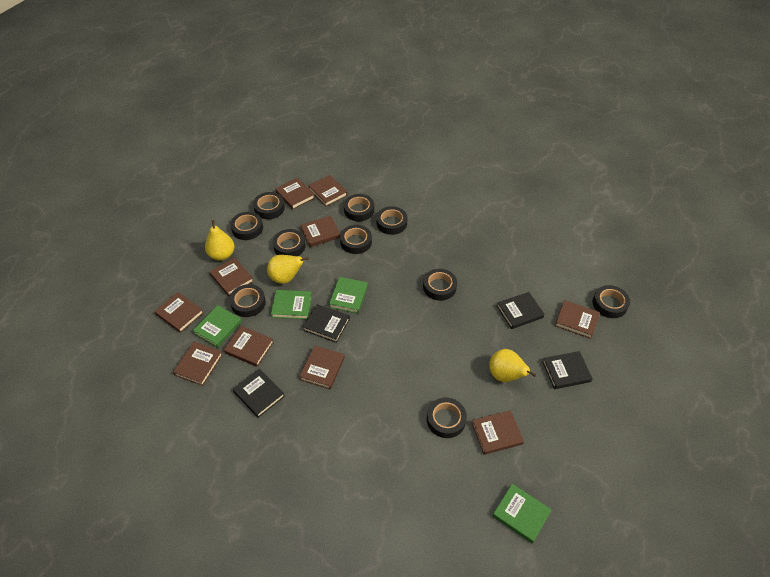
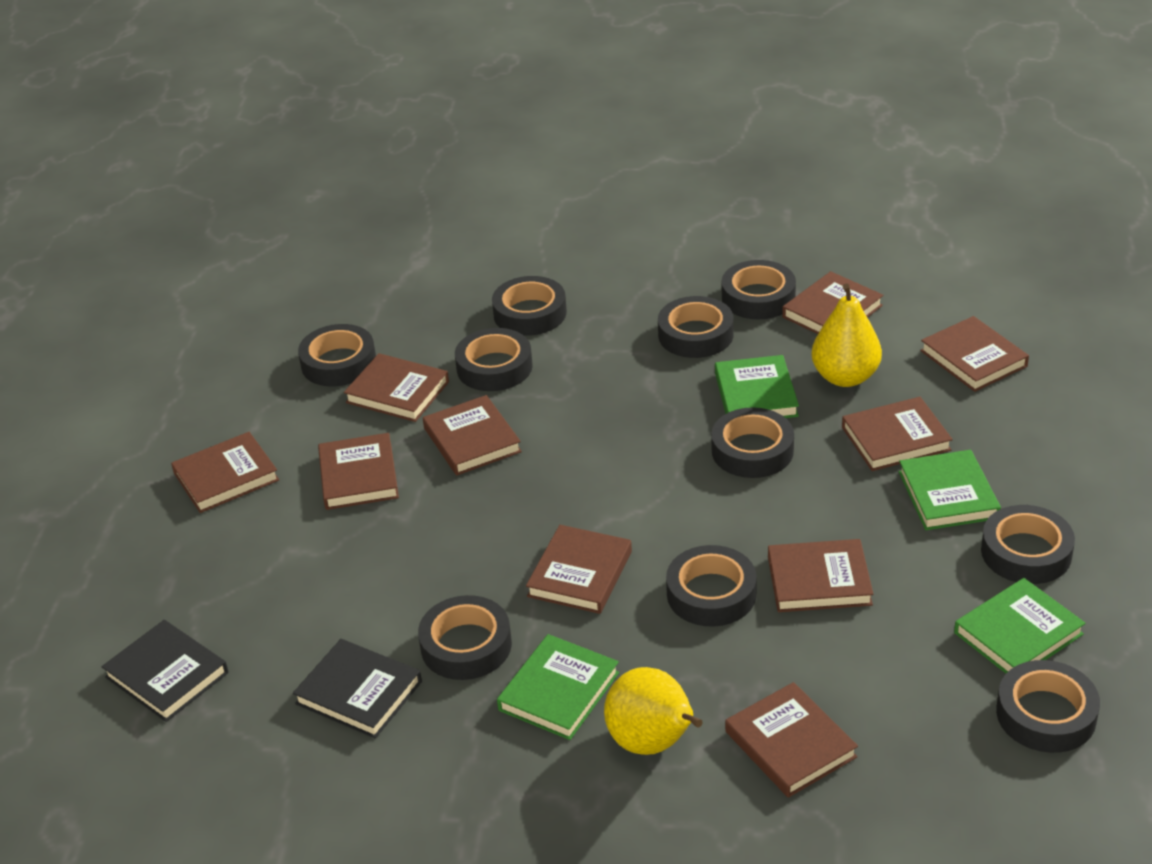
black book: [233,369,285,418] [303,304,350,343] [497,292,545,329] [542,351,593,389] = 4 -> [102,620,229,722] [293,639,422,738] = 2
yellow pear: [205,220,234,261] [267,255,309,284] [489,349,536,382] = 3 -> [604,667,703,755] [811,283,882,387] = 2

